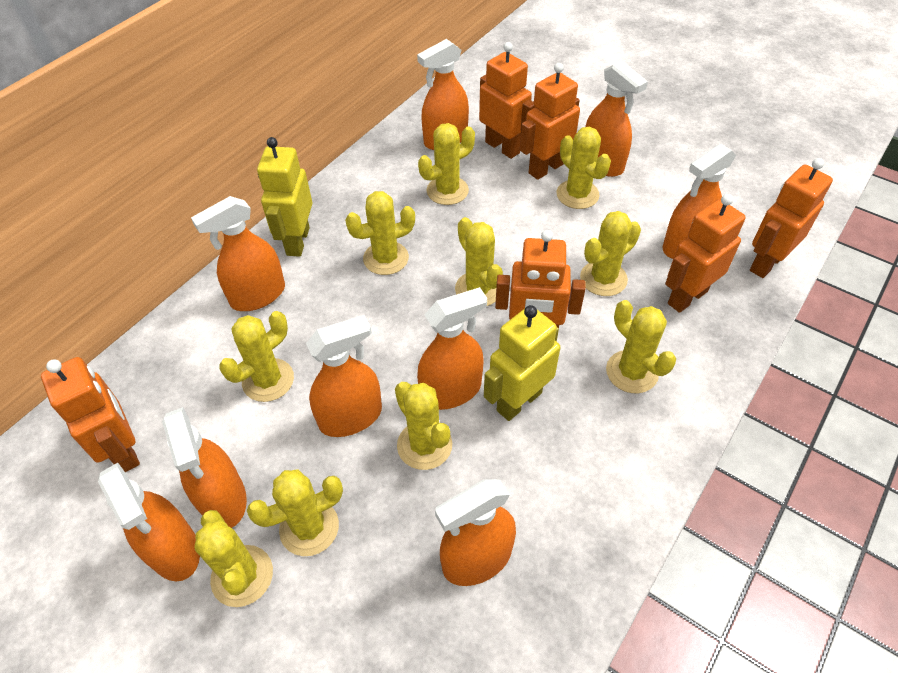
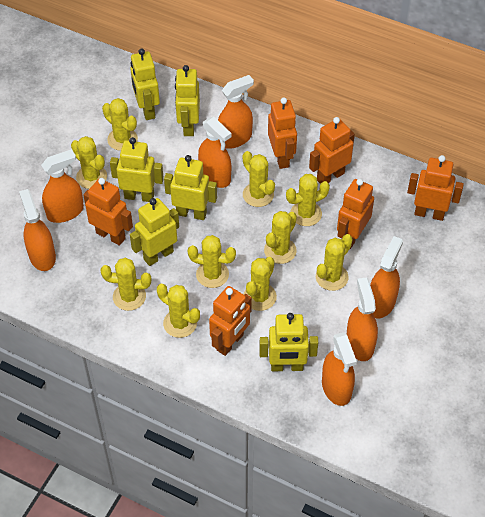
orange spray bottle: [98,463,200,581] [162,407,247,528] [191,196,285,311] [306,315,382,437] [417,39,469,150] [417,287,487,410] [435,479,516,586] [585,61,648,177] [663,144,736,259] = 9 -> [19,189,56,271] [41,149,84,223] [198,117,232,188] [218,75,254,149] [322,332,357,406] [347,277,378,361] [370,236,403,318] = 7
yellow robot: [257,137,312,257] [484,305,560,421] = 2 -> [110,137,164,202] [130,49,160,120] [130,198,179,266] [164,155,217,220] [175,65,200,136] [259,313,318,371] = 6

